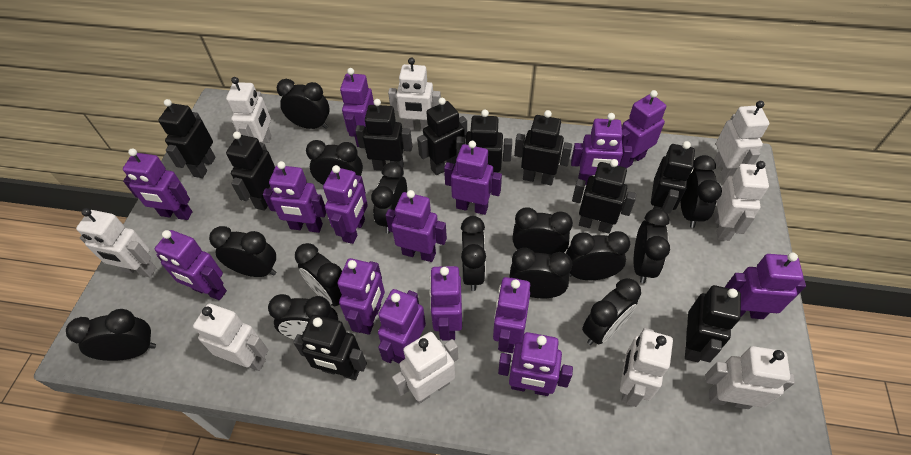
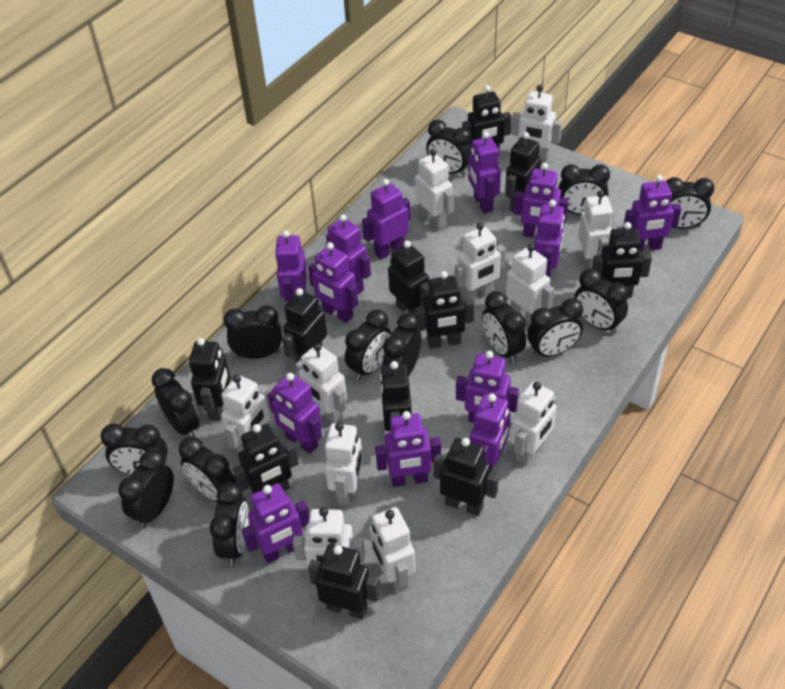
black robot: [159,99,216,178] [226,132,275,211] [293,315,367,380] [355,99,412,171] [417,98,467,175] [456,110,512,173] [514,110,572,185] [572,159,637,234] [651,141,695,214] [685,285,741,362] = 10 -> [189,338,231,421] [233,424,299,494] [282,288,327,364] [308,544,380,619] [380,361,412,431] [388,241,429,315] [415,271,474,349] [434,438,499,516] [462,85,511,151] [505,132,541,212] [592,222,652,298] = 11
purple robot: [123,148,192,220] [155,230,227,300] [263,161,326,233] [323,165,368,244] [337,258,385,335] [340,68,374,147] [378,289,426,364] [386,190,447,262] [429,266,462,341] [444,141,502,215] [493,277,530,353] [498,332,573,396] [571,113,632,185] [622,90,666,168] [725,252,806,319] = 15 -> [242,483,309,563] [268,373,322,454] [275,230,307,302] [308,242,358,323] [325,214,371,295] [362,179,411,259] [375,411,441,487] [456,351,519,423] [468,132,501,213] [470,393,511,472] [513,163,569,238] [534,200,565,278] [623,175,681,252] = 13
white robot: [76,208,156,277] [193,303,268,371] [226,77,272,149] [388,58,441,131] [392,332,458,404] [620,328,673,407] [706,346,795,409] [714,101,769,182] [714,161,769,241] = 9 -> [221,375,270,454] [293,507,365,566] [295,343,347,423] [325,422,363,506] [370,507,415,592] [415,149,454,230] [455,223,506,301] [506,244,554,324] [510,382,557,465] [511,85,562,162] [578,191,613,269] = 11

